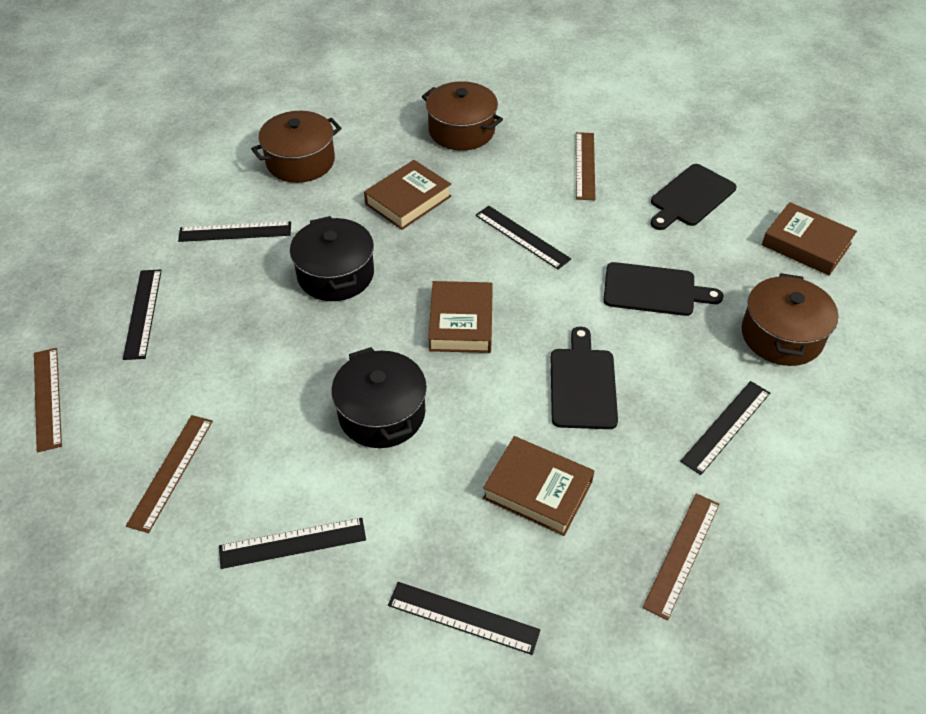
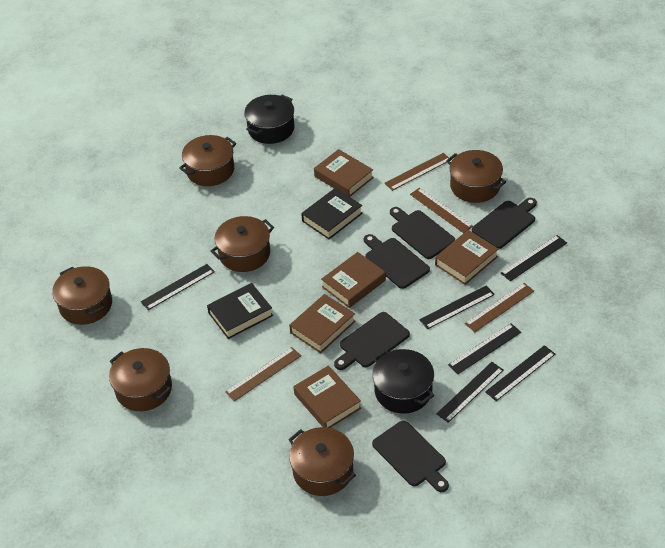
black book: none = 0 -> [207,283,273,339] [301,188,363,239] = 2
black cutting board: [551,327,618,429] [603,262,724,316] [651,164,737,230] = 3 -> [334,312,410,370] [364,234,430,289] [372,420,449,492] [390,207,455,259] [472,198,537,249] = 5
brown book: [364,160,451,230] [428,281,493,353] [483,436,594,536] [762,202,857,276] = 4 -> [289,294,356,353] [293,365,361,428] [314,149,374,197] [321,252,386,308] [435,230,498,285] = 5
brown pot: [251,111,341,183] [422,81,503,151] [741,273,839,366] = 3 -> [52,266,112,325] [109,348,172,411] [179,135,236,186] [211,216,274,272] [288,427,356,496] [446,150,506,203] = 6

